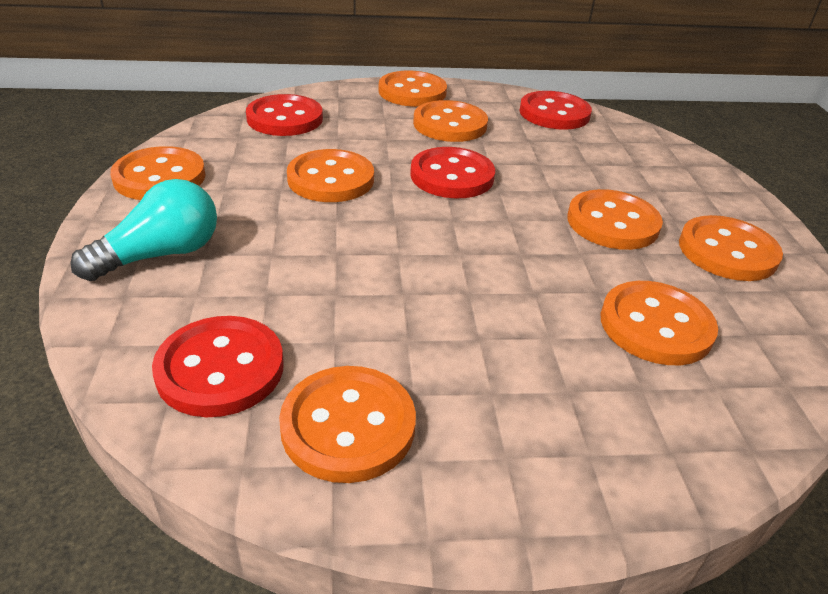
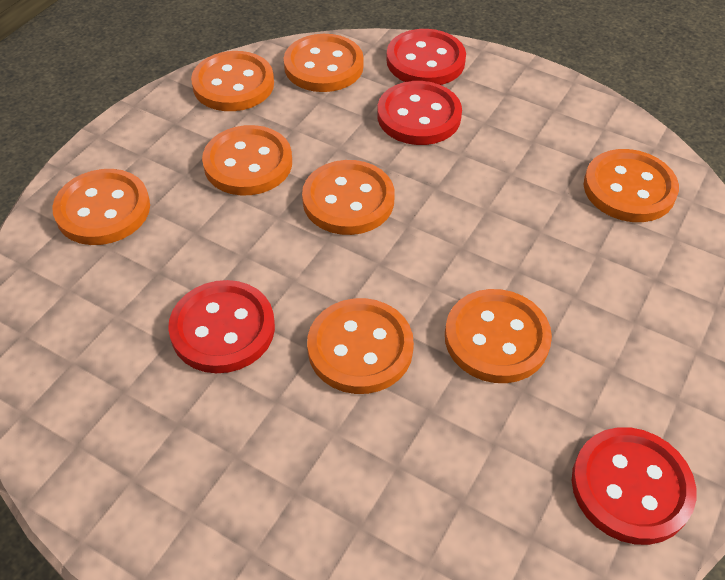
turquoise light bulb: [70,179,217,281] = 1 -> none = 0

